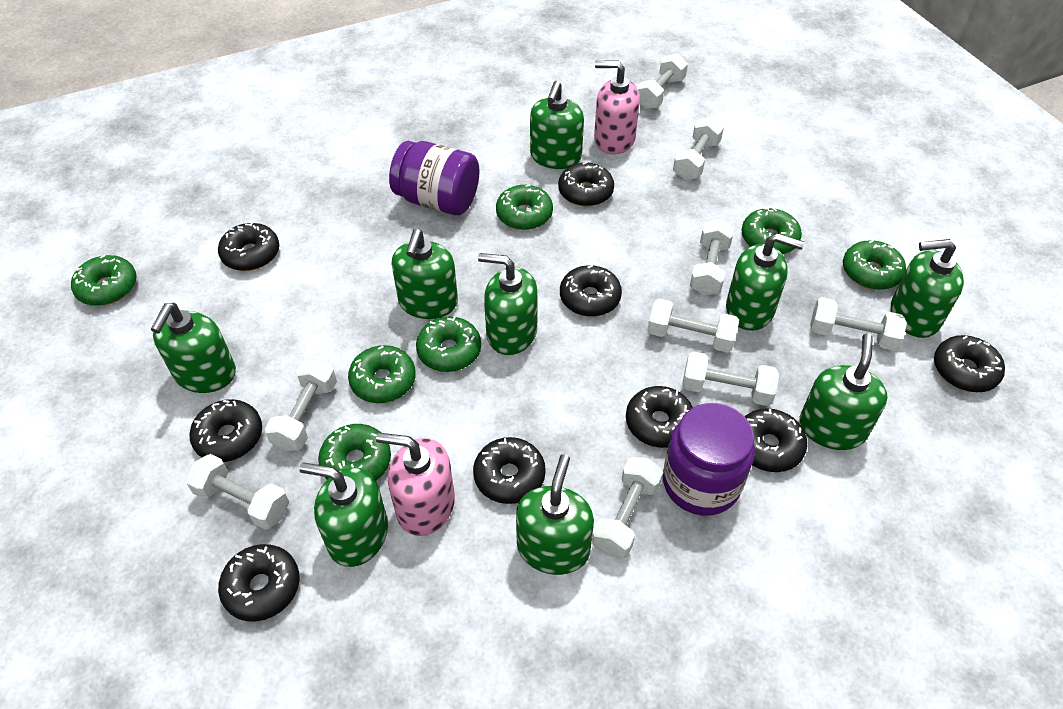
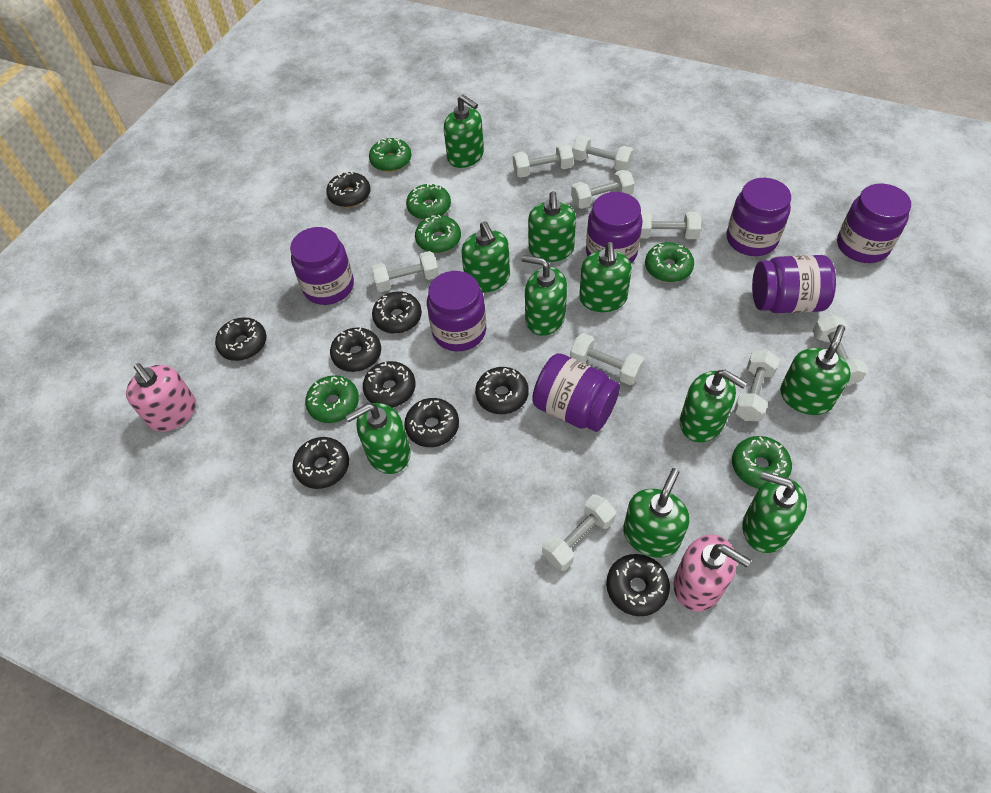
green donut: [71,255,137,306] [318,424,391,480] [348,345,416,403] [416,316,481,372] [496,184,553,230] [741,207,802,254] [843,240,906,290] = 7 -> [305,375,359,423] [369,138,411,172] [406,184,451,220] [415,215,461,253] [645,242,694,282] [732,436,792,489] = 6
green soap dispenser: [151,303,236,393] [299,462,388,567] [392,229,458,319] [478,253,538,355] [516,454,594,575] [530,81,584,169] [726,233,804,331] [800,334,888,450] [891,239,964,338] = 9 -> [346,403,410,474] [444,95,484,168] [462,222,510,293] [522,255,567,336] [528,191,576,262] [579,242,632,312] [623,468,689,558] [680,370,747,442] [743,471,807,553] [780,325,851,415] = 10
purple jar: [389,141,479,215] [663,403,755,516] = 2 -> [290,227,354,305] [427,271,486,352] [532,353,620,432] [586,192,643,264] [727,178,791,256] [752,255,836,313] [837,184,911,263] = 7

